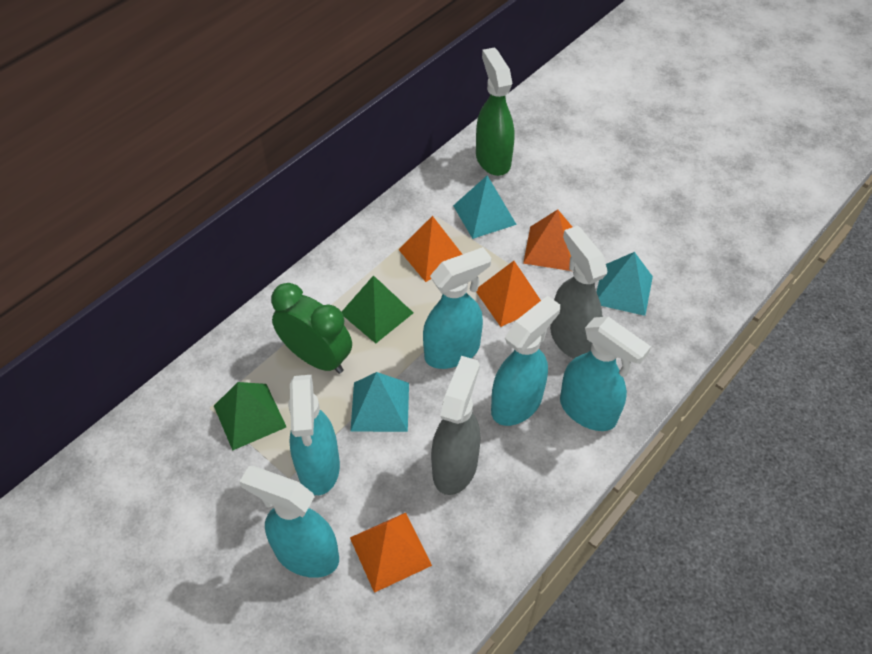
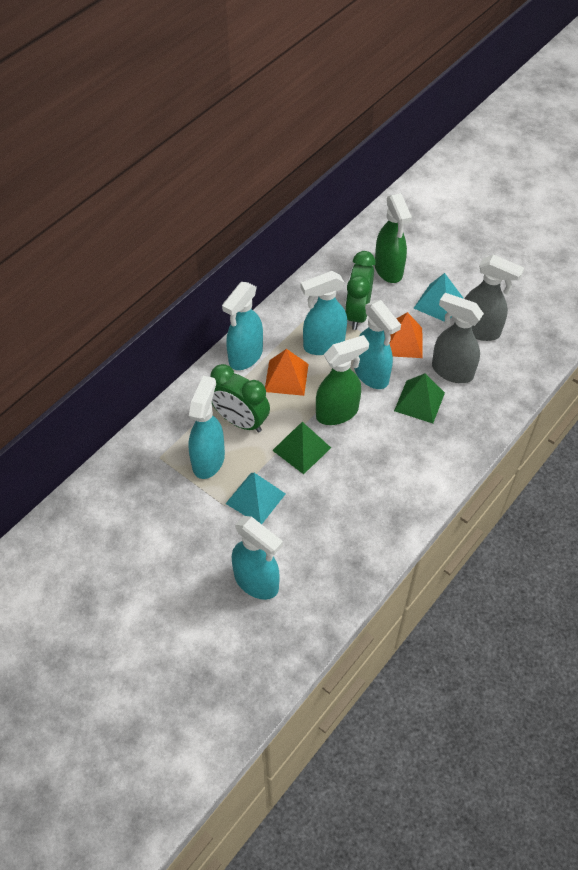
green clock: [271,283,352,374] = 1 -> [210,364,270,432] [345,251,376,330] = 2
green spray bottle: [476,47,514,176] = 1 -> [316,335,369,425] [375,193,412,283] = 2
orange pyramid: [350,513,432,593] [399,216,462,282] [476,261,541,327] [523,209,572,271] = 4 -> [265,349,308,396] [389,312,422,358] = 2
turquoise pyramid: [350,372,409,432] [453,175,517,239] [597,252,653,316] = 3 -> [225,473,286,524] [414,273,464,322] = 2

